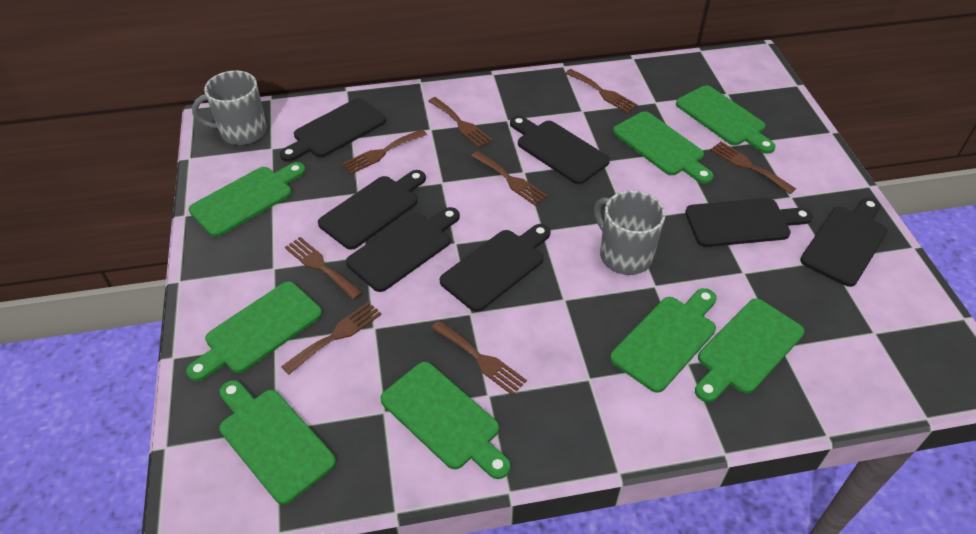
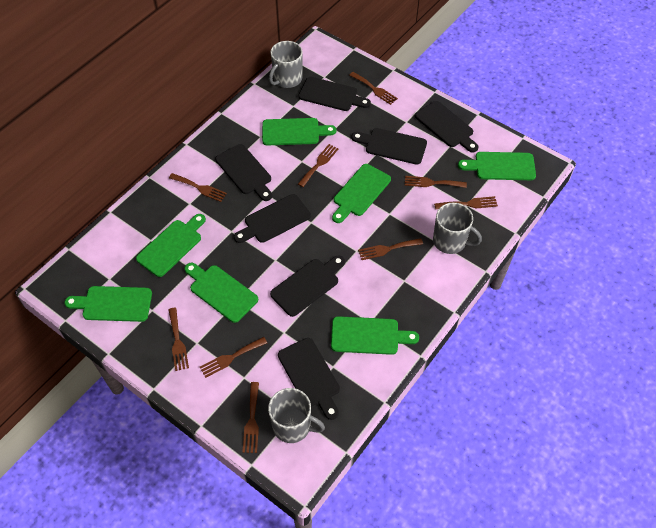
brown fork: [281,302,382,375] [285,237,362,300] [342,129,427,174] [428,97,493,148] [431,320,527,396] [471,151,548,205] [565,69,638,113] [710,142,796,194] = 8 -> [168,307,189,371] [169,173,227,202] [200,337,267,378] [242,382,259,453] [298,144,338,187] [350,72,398,105] [358,238,423,260] [405,176,467,188] [434,196,498,209] = 9
green cutting board: [186,281,322,382] [189,162,306,237] [219,380,336,505] [380,362,511,479] [610,288,717,393] [613,111,714,184] [676,85,776,154] [695,299,804,402] = 8 -> [64,286,152,322] [136,214,206,277] [184,263,258,323] [262,118,336,146] [331,316,419,355] [332,164,391,223] [458,152,536,180] = 7
grey mug: [192,70,267,145] [594,190,665,275] = 2 -> [268,388,325,443] [269,41,303,88] [433,202,482,254] = 3

